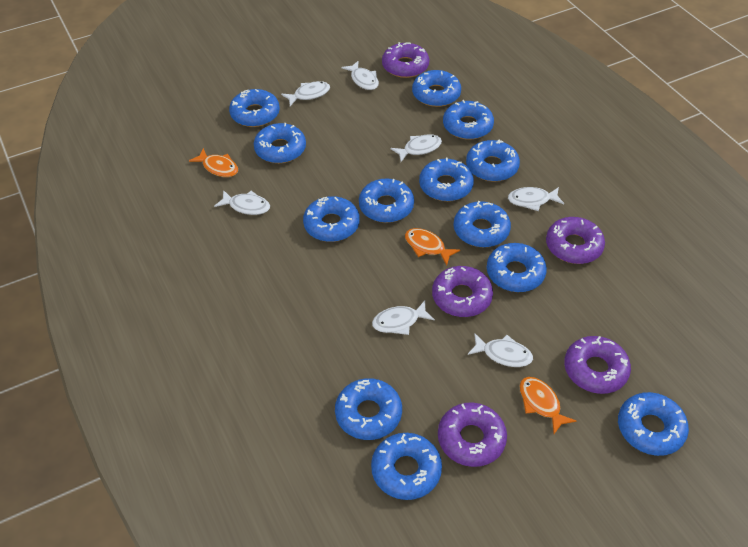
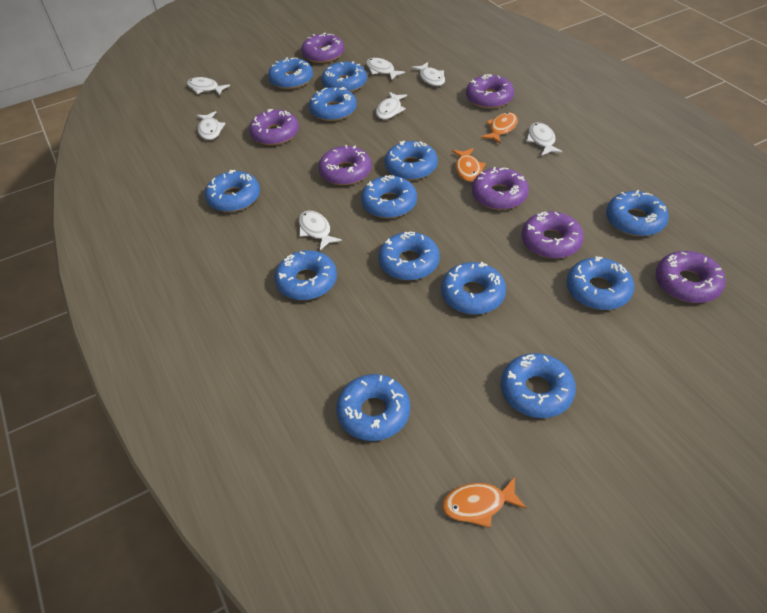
purple donut: [382,42,429,78] [432,266,493,317] [438,402,507,467] [546,217,605,264] [564,336,631,394] = 5 -> [249,109,299,145] [301,33,344,63] [318,145,372,185] [466,74,514,109] [472,167,529,210] [521,212,584,258] [656,251,726,303] = 7

